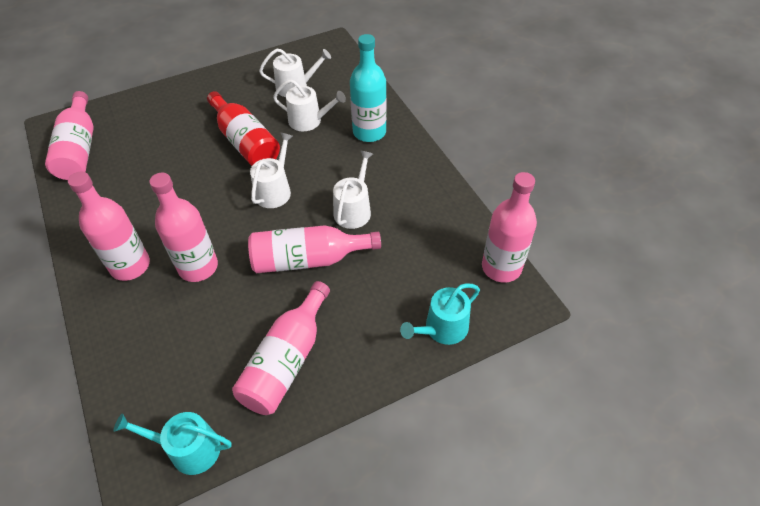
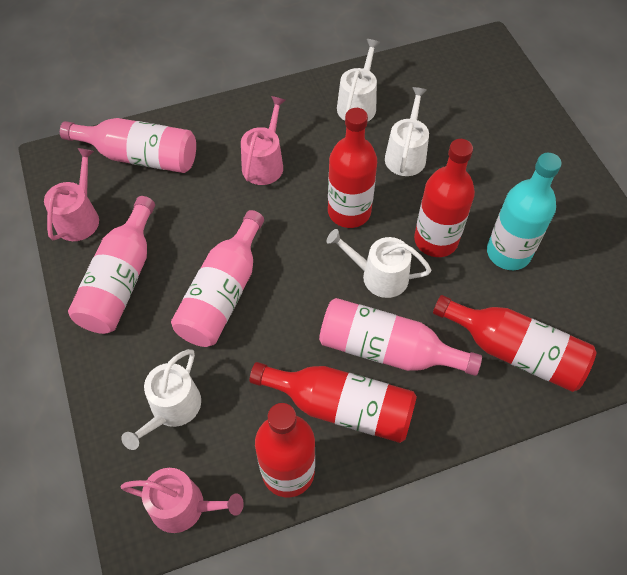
pink bottle: [45,91,94,180] [68,171,150,281] [149,173,218,282] [232,281,330,415] [248,225,381,273] [482,172,537,283] = 6 -> [60,118,196,173] [68,196,155,334] [171,210,264,347] [319,298,482,376] = 4
pink watering can: none = 0 -> [44,148,99,241] [121,468,244,533] [241,96,286,185] = 3
red bottle: [207,91,280,166] = 1 -> [250,362,417,443] [255,403,315,497] [328,108,377,228] [414,139,475,257] [433,295,596,392] = 5
turquoise watering can: [114,412,232,475] [400,283,480,345] = 2 -> none = 0

